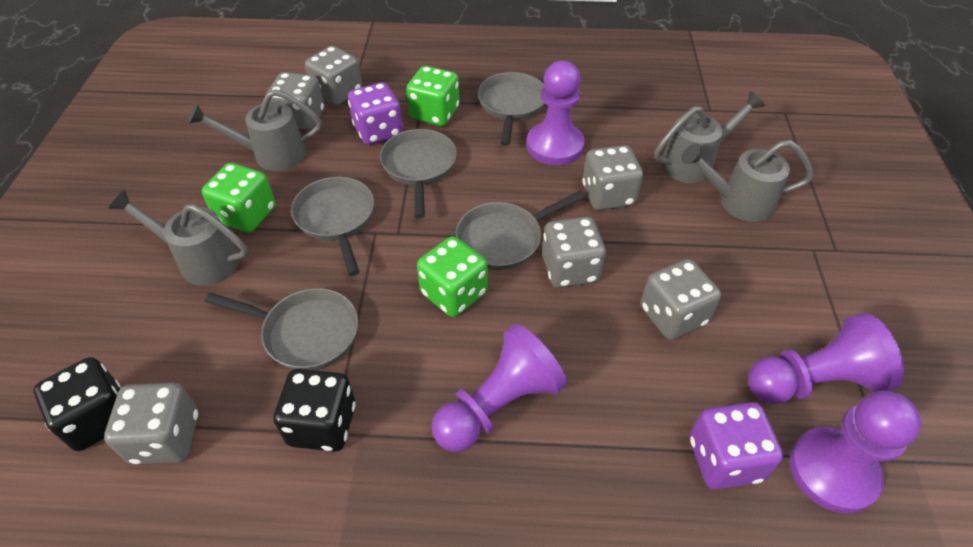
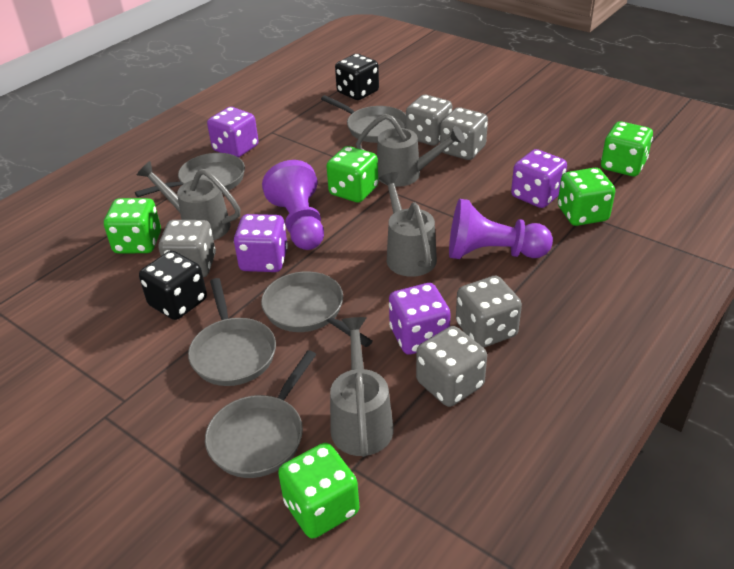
green dice: [202,163,275,233] [406,66,459,126] [417,236,488,317] = 3 -> [104,198,161,253] [278,443,359,539] [326,146,378,203] [558,168,615,226] [601,121,653,176] = 5
grey dice: [104,383,199,465] [266,72,324,131] [305,46,362,106] [542,217,606,288] [583,145,643,210] [641,259,721,340] = 6 -> [158,220,216,277] [406,95,452,146] [416,326,487,407] [440,107,488,160] [456,276,522,348] = 5
purple dice: [348,82,403,145] [690,402,783,490] = 2 -> [207,107,259,157] [234,214,288,272] [389,283,451,355] [511,149,567,208] = 4
purple pawn: [432,324,567,452] [527,61,585,165] [748,313,904,404] [789,391,921,514] = 4 -> [262,160,324,250] [449,199,553,259] = 2

